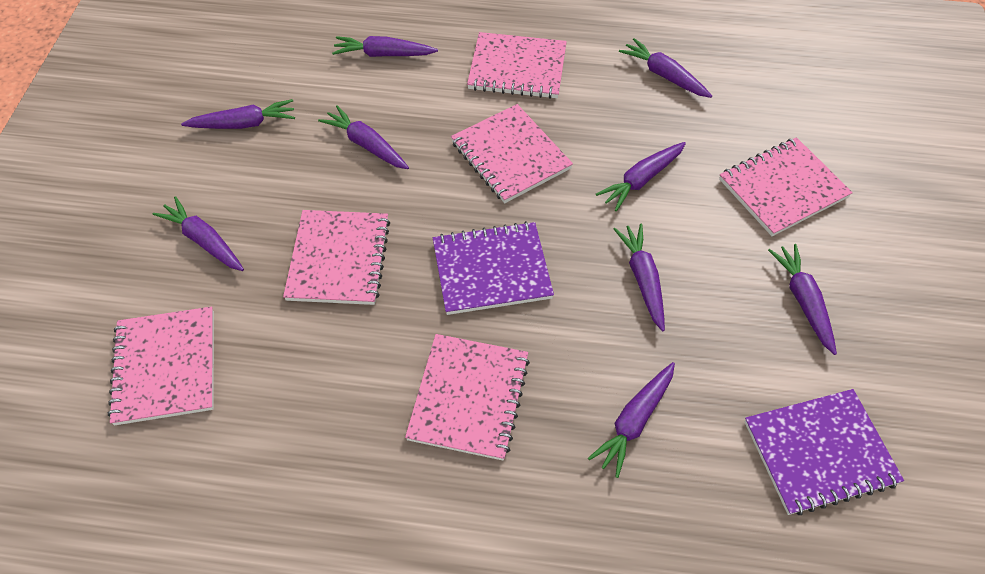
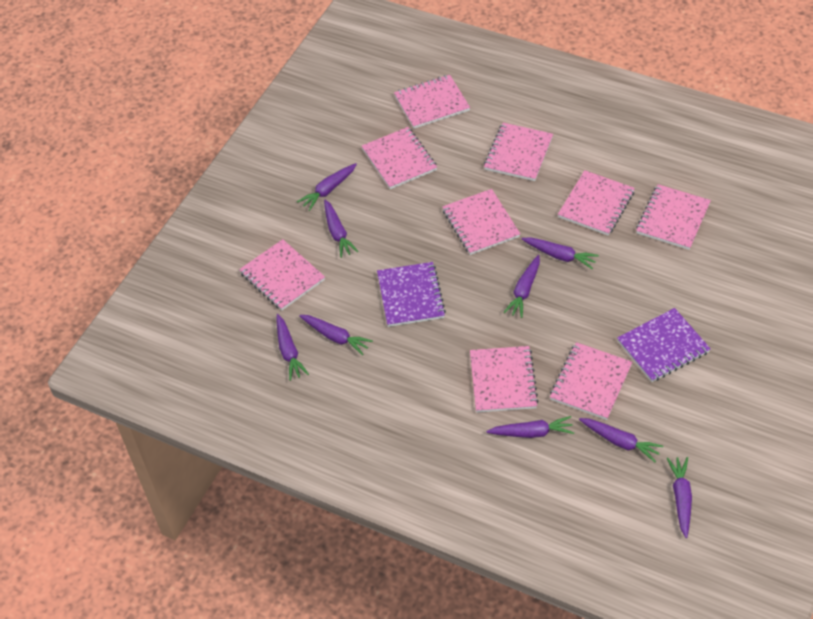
pink notebook: [108,307,214,425] [283,210,390,305] [405,334,530,461] [451,104,573,203] [467,32,567,99] [719,137,853,236] = 6 -> [239,239,325,311] [362,127,437,189] [394,75,470,129] [442,189,520,255] [470,346,539,412] [484,123,553,181] [550,342,632,420] [558,170,635,235] [636,184,711,250] = 9

